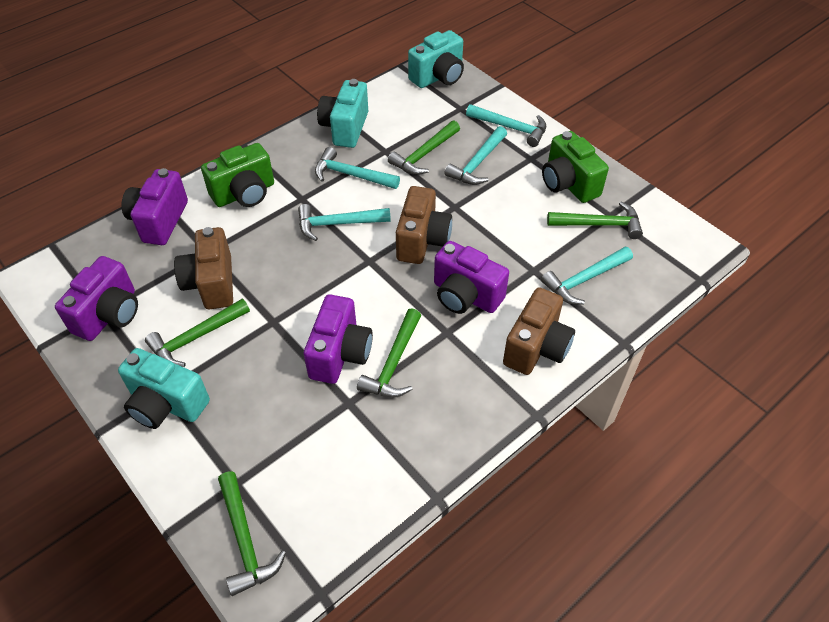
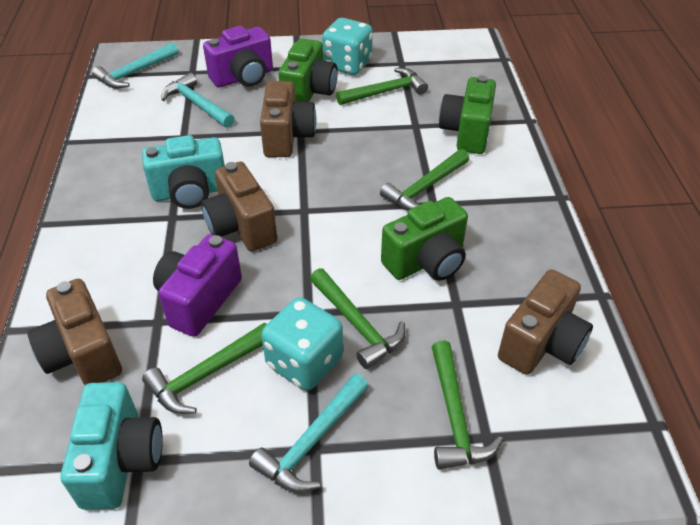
brown camera: [174,227,233,309] [396,186,452,264] [503,287,575,375] = 3 -> [28,279,122,385] [201,162,277,251] [260,81,316,157] [498,270,593,375] = 4
green camera: [201,143,274,207] [542,131,609,203] = 2 -> [278,38,338,102] [381,197,468,281] [439,75,496,154] = 3
purple camera: [55,256,138,341] [122,168,188,245] [304,294,373,384] [434,241,509,314] = 4 -> [153,234,242,337] [203,26,273,87] = 2
turquoise camera: [118,348,210,429] [317,79,368,148] [408,30,464,88] = 3 -> [60,382,163,510] [142,135,225,209] = 2
turquoise dice: none = 0 -> [261,297,343,390] [322,18,373,75] = 2
turquoise hammer: [298,204,391,241] [315,147,400,189] [444,126,507,185] [466,104,546,147] [541,247,633,305] = 5 -> [92,42,178,89] [161,73,235,128] [249,374,369,493] = 3

